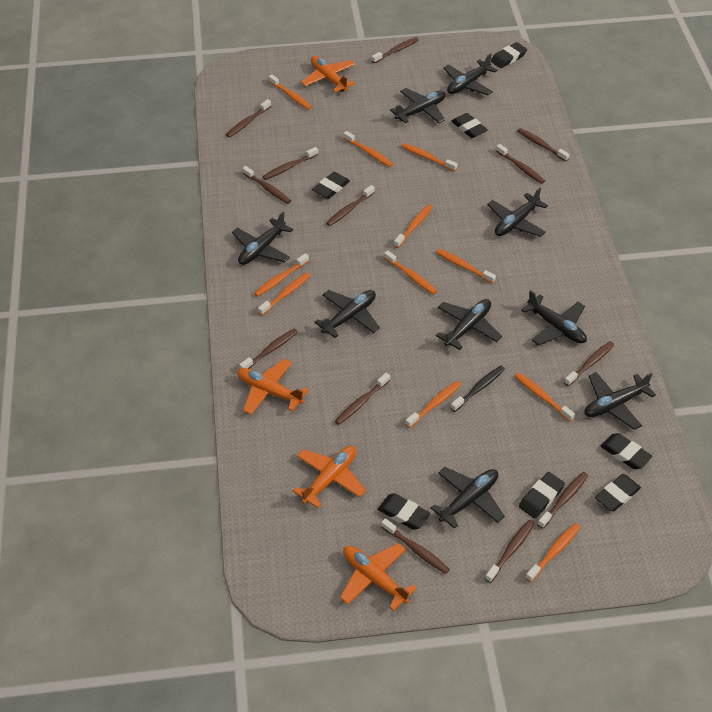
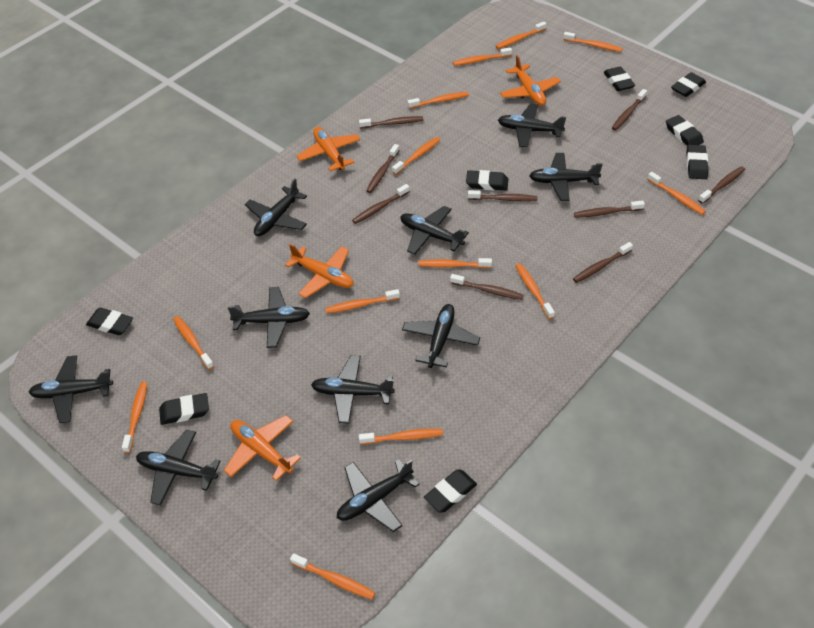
black eraser: [312,172,350,199] [378,493,430,530] [452,113,488,138] [491,42,527,68] [519,472,565,518] [595,474,641,512] [601,433,652,469] = 7 -> [86,308,133,335] [159,393,209,425] [424,469,477,512] [466,170,508,191] [604,66,635,91] [666,115,704,146] [671,72,706,97] [686,145,709,179] = 8
black plane: [232,212,293,265] [314,290,380,338] [390,88,446,123] [431,467,505,529] [436,299,502,350] [443,53,497,95] [487,187,548,237] [521,290,587,346] [584,372,656,430] = 9 -> [29,355,113,423] [136,430,221,505] [228,287,310,348] [245,178,307,236] [311,355,395,424] [337,459,420,532] [400,206,469,255] [402,304,480,368] [498,103,566,148] [529,153,603,201] = 10
black toothbrush: [451,366,505,412] = 1 -> none = 0
brown toothbrush: [226,99,271,137] [239,328,298,369] [242,166,291,204] [263,147,318,180] [326,185,375,226] [335,373,390,425] [372,37,419,63] [381,518,450,574] [485,520,535,583] [496,144,545,184] [517,128,570,162] [537,472,588,529] [564,341,614,386] = 13 -> [352,184,410,224] [359,116,423,128] [366,144,399,193] [450,274,524,300] [468,190,537,202] [573,242,633,283] [574,200,645,218] [612,89,647,131] [698,166,745,204] = 9
orange toothbrush: [254,253,309,297] [258,273,311,315] [269,75,312,110] [344,131,393,167] [384,250,437,295] [394,205,432,248] [401,143,457,172] [405,381,461,428] [436,249,496,284] [515,373,575,422] [525,523,580,582] = 11 -> [122,382,147,453] [173,316,214,370] [290,553,375,600] [325,289,400,314] [359,429,443,444] [392,137,440,175] [408,92,469,109] [418,258,492,268] [453,47,512,66] [496,22,546,49] [516,263,555,319] [563,32,623,52] [647,172,706,215] = 13

